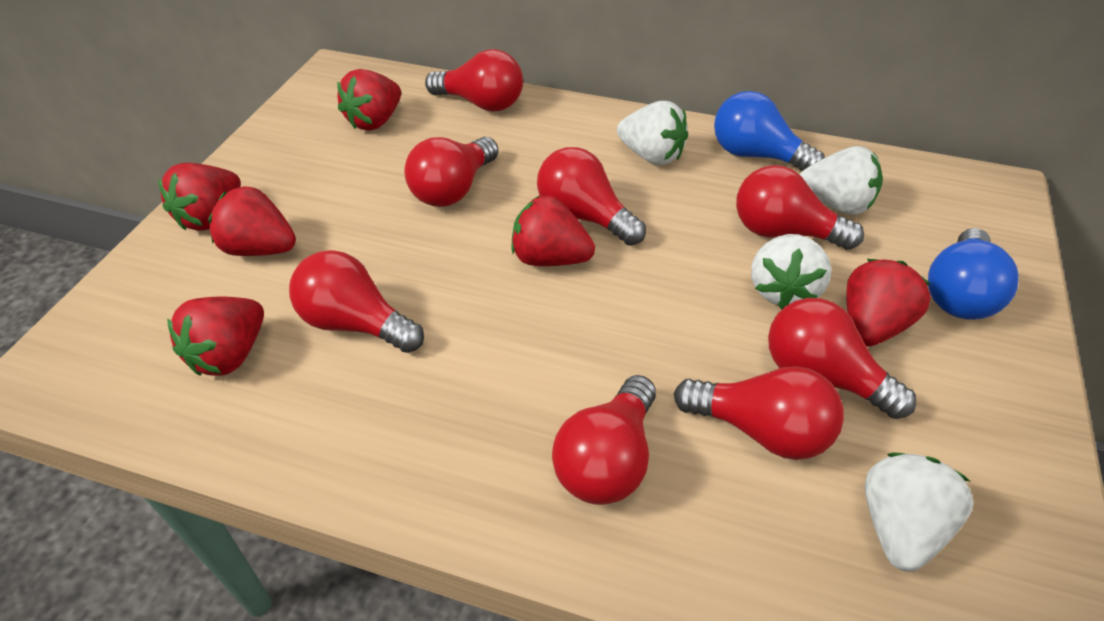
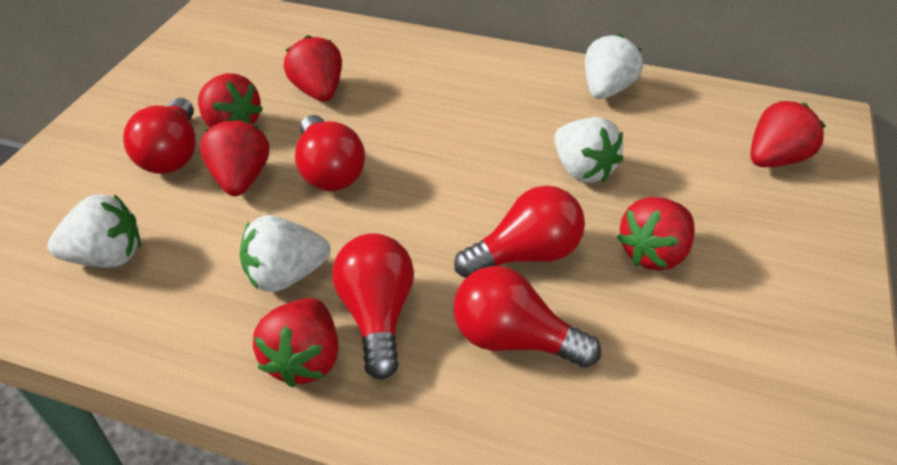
blue light bulb: [714,91,825,171] [928,228,1019,320] = 2 -> none = 0
red light bulb: [289,250,424,353] [404,137,498,207] [425,49,523,111] [537,147,646,246] [552,375,656,505] [674,366,844,460] [736,165,864,250] [768,298,916,419] = 8 -> [123,98,196,174] [295,115,365,191] [333,233,414,380] [454,186,585,278] [454,266,601,368] = 5

